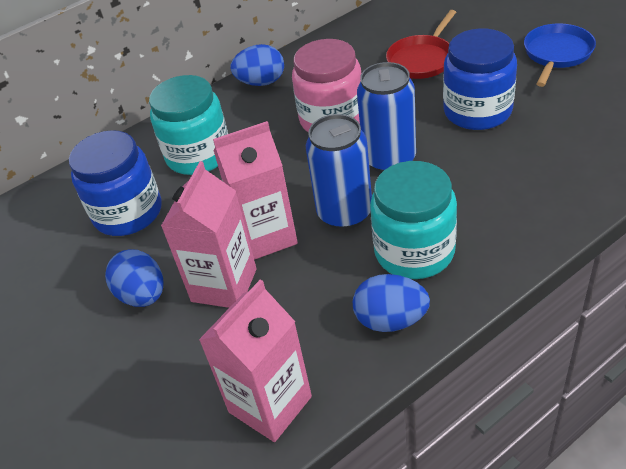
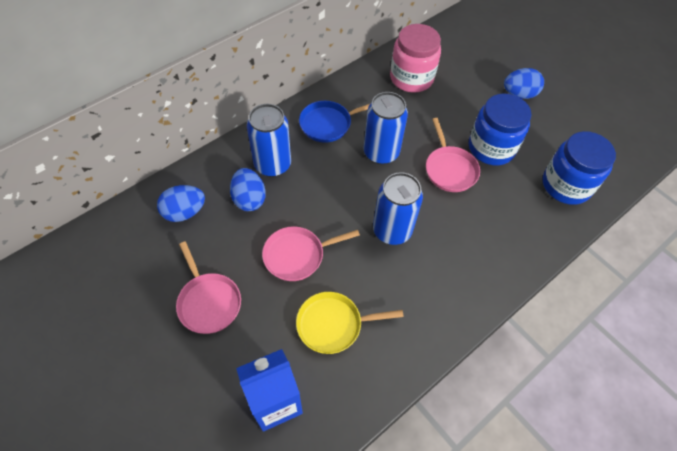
blue can: [306,114,372,230] [357,62,416,173] = 2 -> [247,104,291,177] [364,92,408,165] [373,172,423,245] = 3
blue carton: none = 0 -> [236,349,303,432] = 1
pink carton: [161,161,257,308] [199,280,312,442] [213,121,298,260] = 3 -> none = 0
pink pan: none = 0 -> [176,242,241,334] [262,226,360,281] [426,118,480,192] = 3
red pan: [386,10,456,79] = 1 -> none = 0
turquoise jar: [149,75,228,175] [370,161,457,279] = 2 -> none = 0
yellow pan: none = 0 -> [296,292,404,354] = 1

